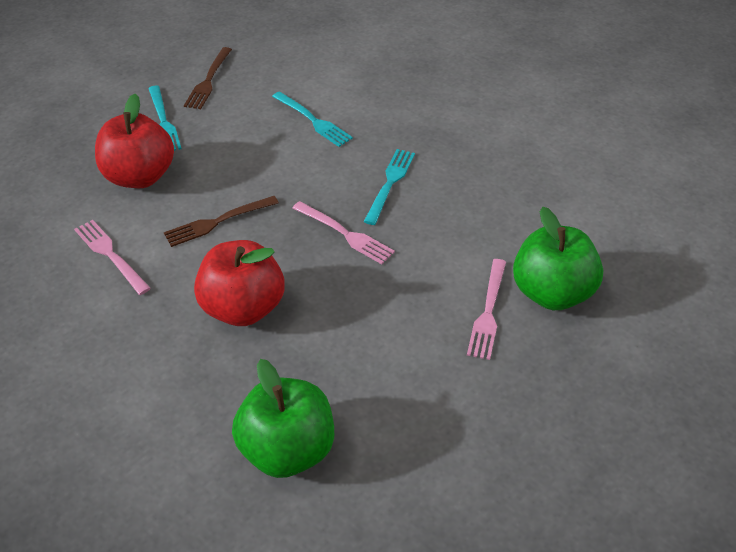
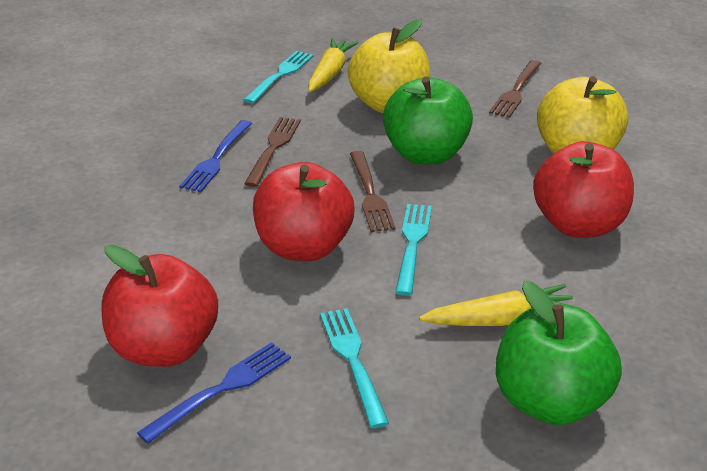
blue fork: none = 0 -> [137,342,291,444] [179,120,252,192] = 2
brown fork: [164,196,279,247] [184,47,232,109] = 2 -> [244,117,301,187] [350,151,396,232] [489,60,542,118] = 3
pink fork: [74,220,151,295] [293,201,395,264] [467,259,506,360] = 3 -> none = 0
red apple: [95,94,174,188] [194,240,285,326] = 2 -> [102,245,218,367] [253,162,354,261] [533,141,634,238] = 3
yellow apple: none = 0 -> [348,19,430,113] [537,76,629,154] = 2
yellow carrot: none = 0 -> [308,38,359,92] [419,284,573,326] = 2

